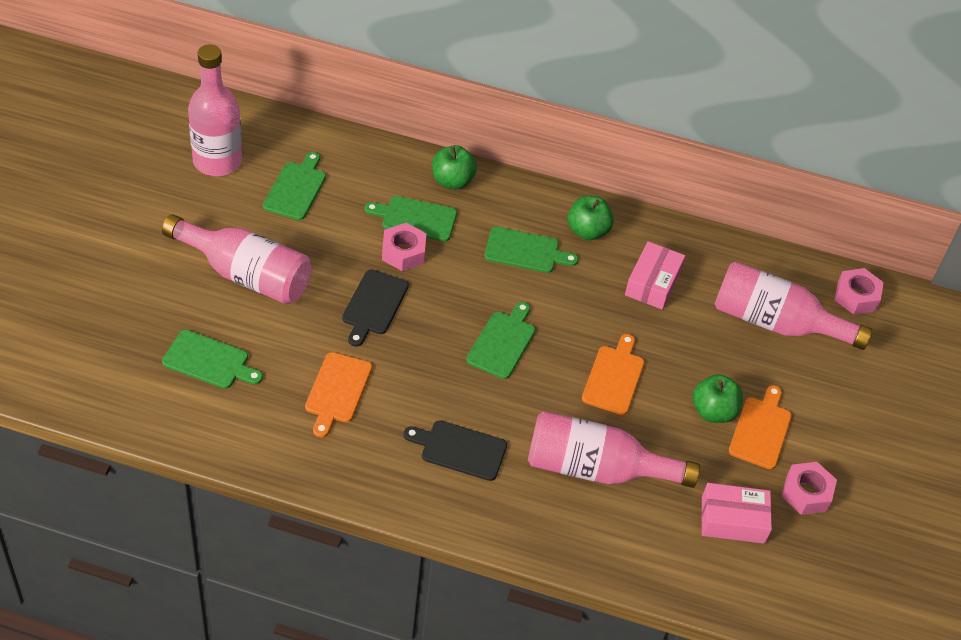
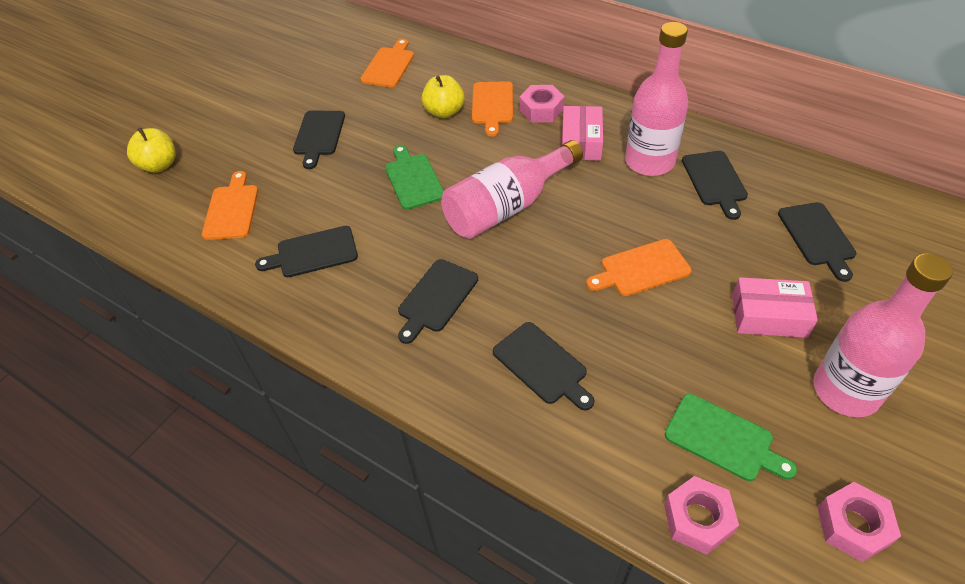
black cutting board: [342,269,409,347] [403,420,507,481] = 2 -> [255,226,358,277] [293,111,345,169] [398,259,478,344] [493,322,594,410] [682,151,748,220] [778,202,856,282] = 6
green apple: [432,145,477,189] [567,196,614,240] [693,374,743,423] = 3 -> none = 0
green cutting board: [162,330,263,389] [263,152,326,220] [364,196,457,242] [466,302,535,379] [484,227,578,273] = 5 -> [385,145,444,210] [665,394,797,481] = 2
orange cutting board: [305,352,372,438] [582,334,644,415] [729,385,792,469] = 3 -> [202,171,258,240] [360,39,414,87] [472,81,513,137] [586,239,692,296] = 4
pink bottle: [162,214,312,304] [188,44,242,176] [528,411,700,488] [714,262,872,350] = 4 -> [441,140,583,239] [625,22,688,176] [813,253,953,417] = 3
yellow apple: none = 0 -> [127,128,176,173] [422,75,465,118] = 2

